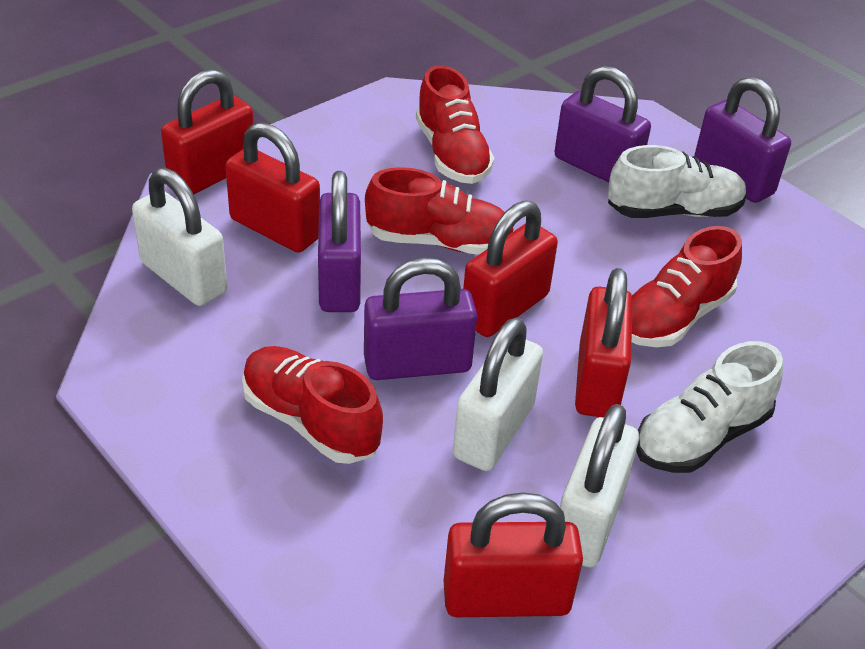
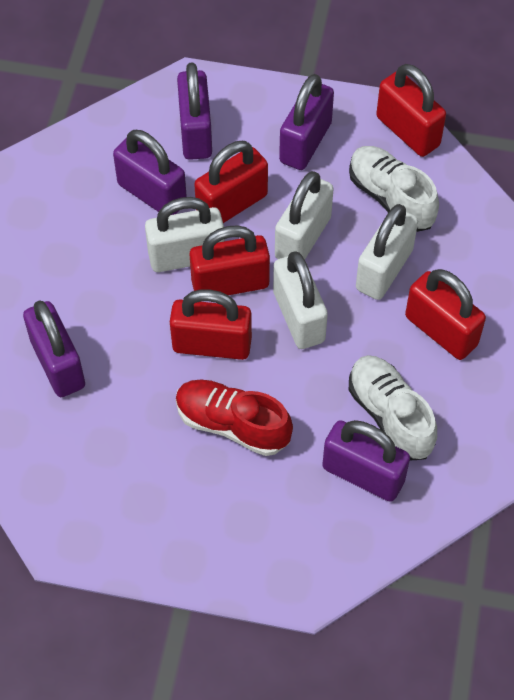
purple padlock: [318,171,361,312] [364,258,477,380] [554,66,651,182] [694,77,791,203] = 4 -> [23,301,85,397] [113,130,187,215] [177,62,212,160] [279,74,334,170] [322,420,410,502] = 5
red shoe: [242,346,383,464] [365,167,514,255] [416,65,494,184] [632,226,742,347] = 4 -> [176,379,293,456] = 1
white padlock: [132,168,227,306] [453,317,543,471] [560,404,639,568] = 3 -> [145,197,225,272] [273,251,328,349] [275,171,334,260] [356,204,418,300] = 4

